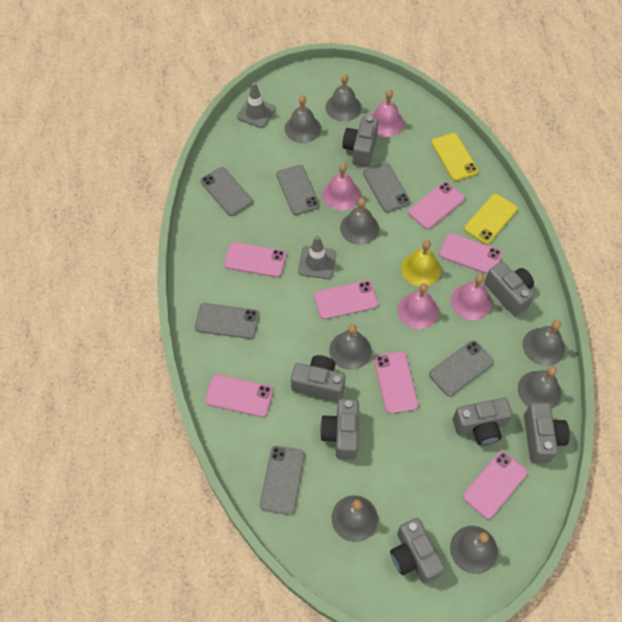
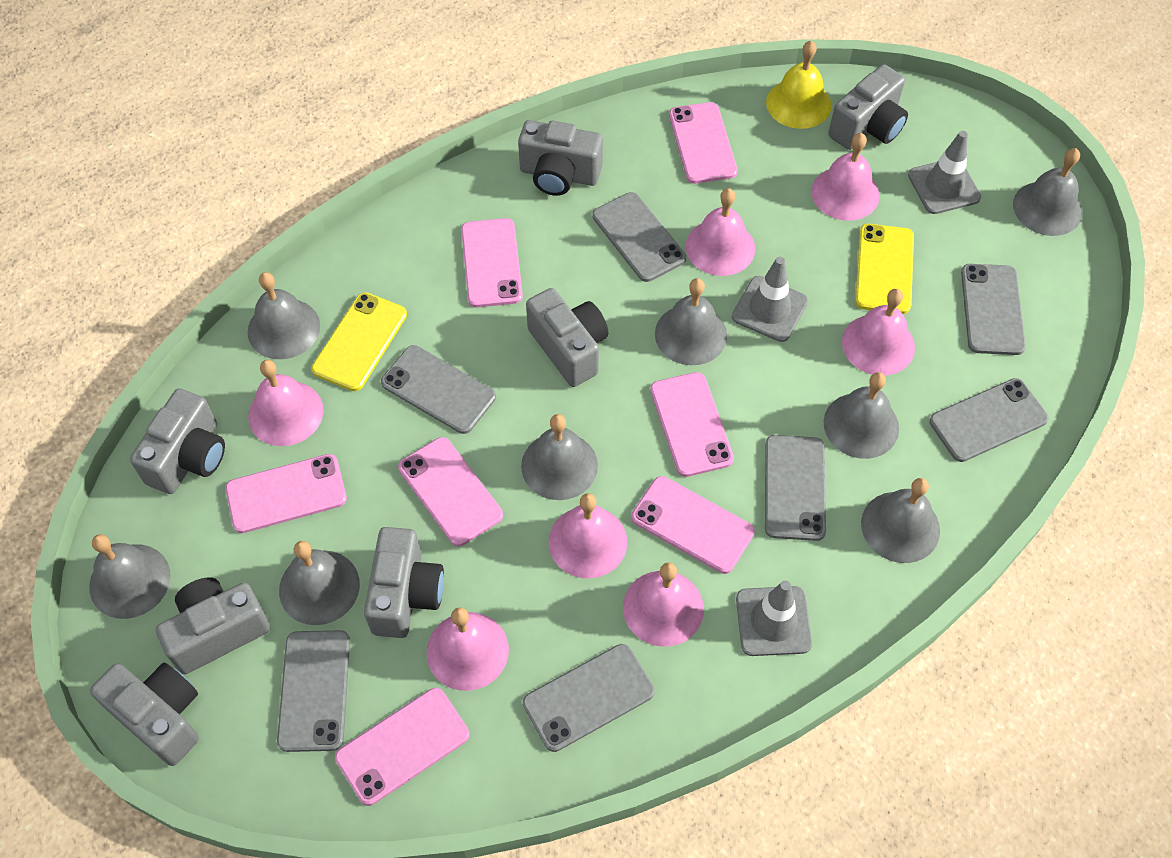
grey phone: [195,303,259,339] [200,167,253,216] [260,446,305,515] [276,165,320,215] [363,162,410,213] [429,340,494,396] = 6 -> [277,630,350,752] [381,345,496,434] [523,644,655,752] [592,192,686,282] [765,435,826,541] [929,378,1049,462] [961,264,1026,355] = 7
grey traffic cone: [237,82,276,128] [298,236,336,279] = 2 -> [732,257,808,342] [736,581,812,656] [908,131,981,214] = 3
pink bell: [322,163,360,210] [370,89,404,137] [397,283,439,329] [451,274,492,320] = 4 -> [248,360,323,446] [426,607,509,691] [549,493,627,578] [623,562,704,647] [686,188,755,276] [811,133,880,221] [842,289,915,376] = 7

